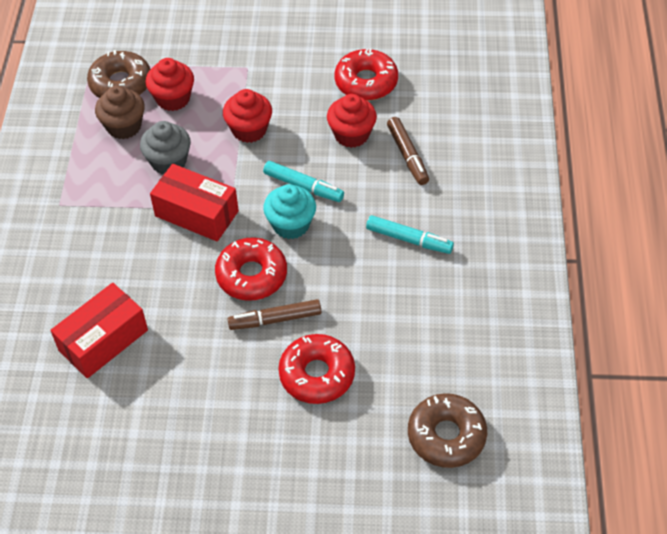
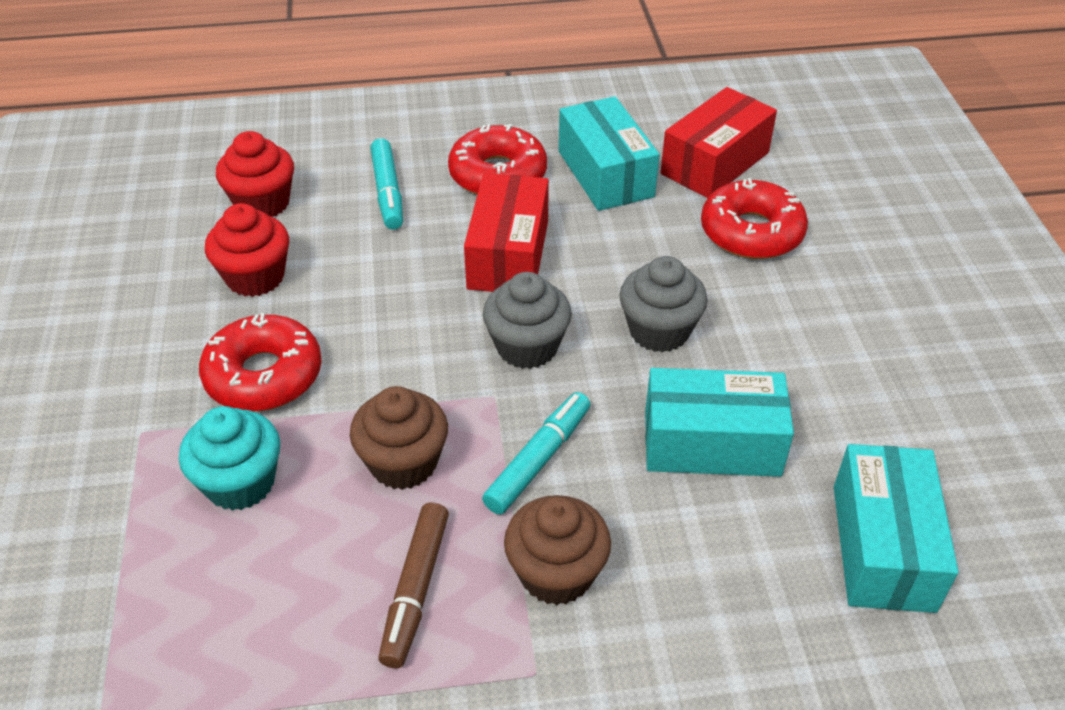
brown cupcake: [95,86,145,139] = 1 -> [350,386,448,490] [504,495,611,605] = 2
brown donut: [87,50,150,98] [408,393,487,468] = 2 -> none = 0
brown marker: [228,299,321,330] [387,117,429,185] = 2 -> [378,502,449,668] = 1
grey cupcake: [140,121,191,174] = 1 -> [483,272,572,369] [620,256,708,352] = 2
red cupcake: [146,58,194,111] [223,89,272,143] [327,94,377,148] = 3 -> [205,203,289,297] [216,131,294,217] = 2
turquoise box: none = 0 -> [559,96,659,211] [645,368,794,477] [834,444,958,613] = 3

